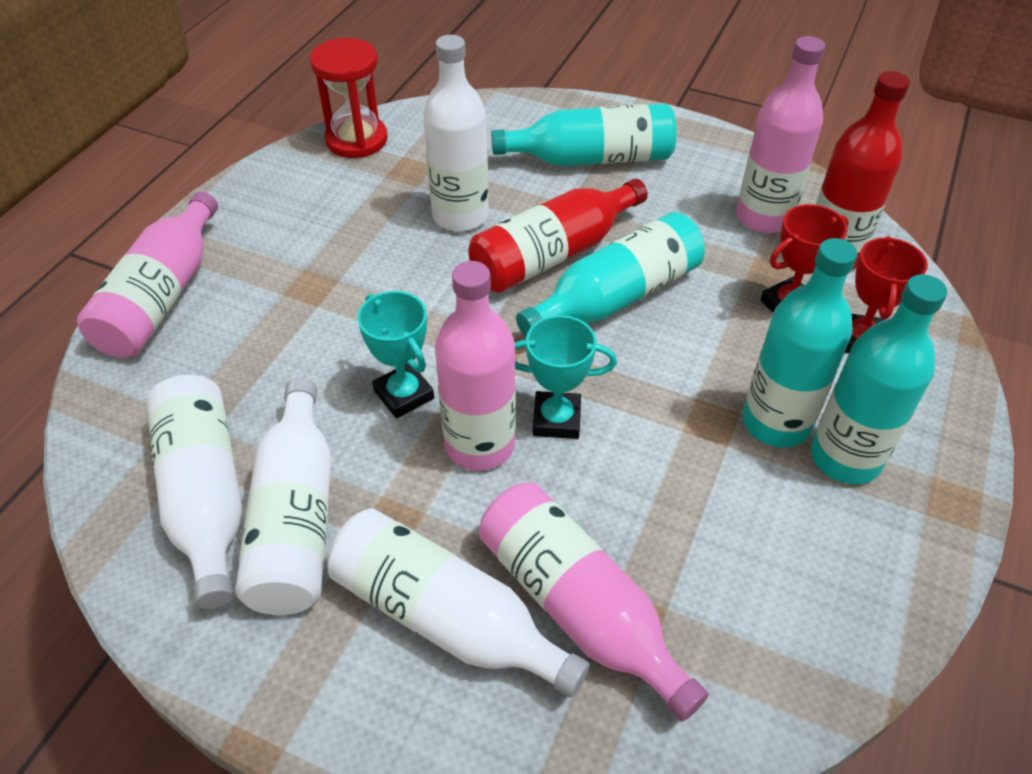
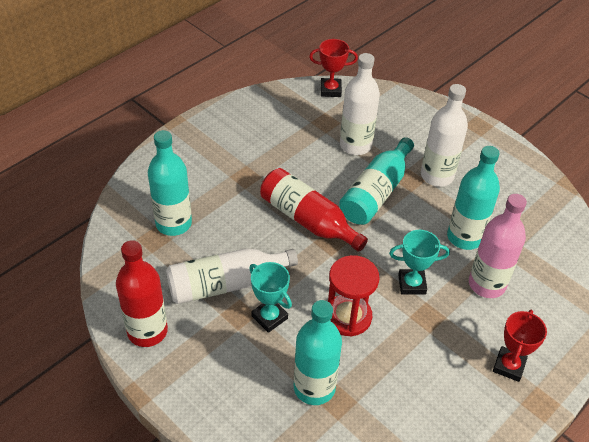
pink bottle: [77,192,218,358] [435,261,516,471] [479,482,709,721] [736,36,825,233] = 4 -> [469,194,527,298] = 1
white bottle: [146,375,242,610] [235,378,332,615] [327,508,590,698] [423,35,489,232] = 4 -> [166,248,298,304] [340,53,380,155] [421,84,468,187] = 3

